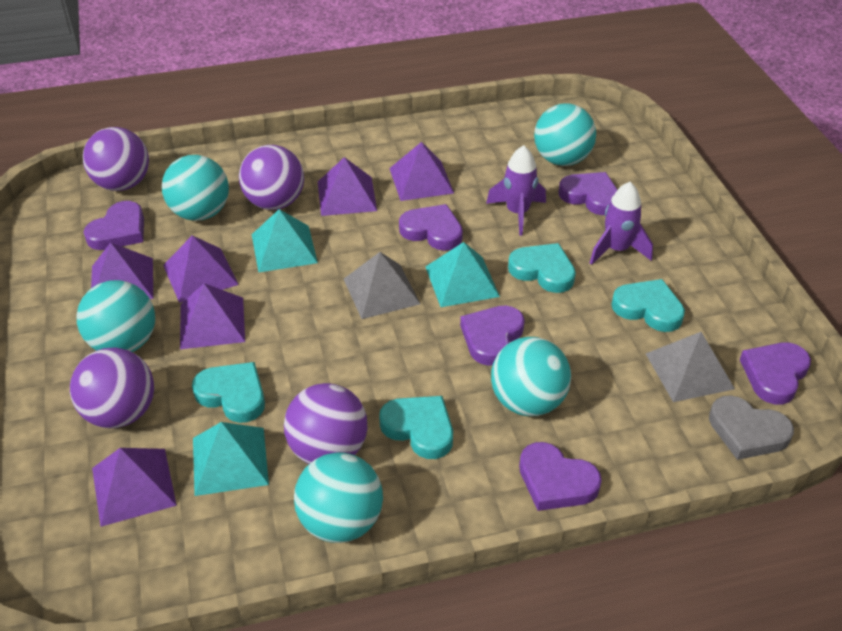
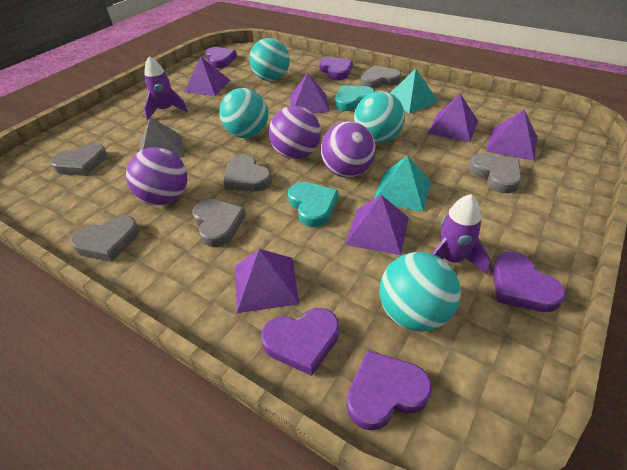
grey heart: [709,395,794,460] = 1 -> [51,143,107,176] [71,216,139,262] [192,199,246,247] [223,155,272,192] [361,65,401,89] [469,153,522,193] = 6
grey pyramid: [344,252,420,319] [646,332,735,402] = 2 -> [140,117,184,158] = 1
purple ball: [70,347,154,428] [83,127,149,191] [239,145,304,210] [284,383,368,464] = 4 -> [126,147,188,205] [269,106,321,159] [321,121,376,178] = 3
purple heart: [84,201,144,250] [399,204,463,251] [460,306,525,366] [519,442,602,511] [559,172,618,215] [740,343,811,405] = 6 -> [205,47,237,68] [261,308,339,376] [319,57,353,80] [347,351,432,431] [492,252,566,312] = 5
turquoise ball: [76,280,155,352] [162,155,229,221] [294,452,383,543] [491,337,571,416] [534,103,596,166] = 5 -> [219,88,269,138] [249,38,290,81] [354,91,405,143] [379,252,461,332] = 4
turquoise heart: [192,362,265,423] [379,396,453,459] [508,243,576,293] [611,279,685,332] = 4 -> [288,182,338,227] [335,85,375,111] = 2
turquoise pyramid: [193,422,269,496] [252,209,318,272] [426,242,500,307] = 3 -> [374,156,431,212] [391,68,439,114] = 2

